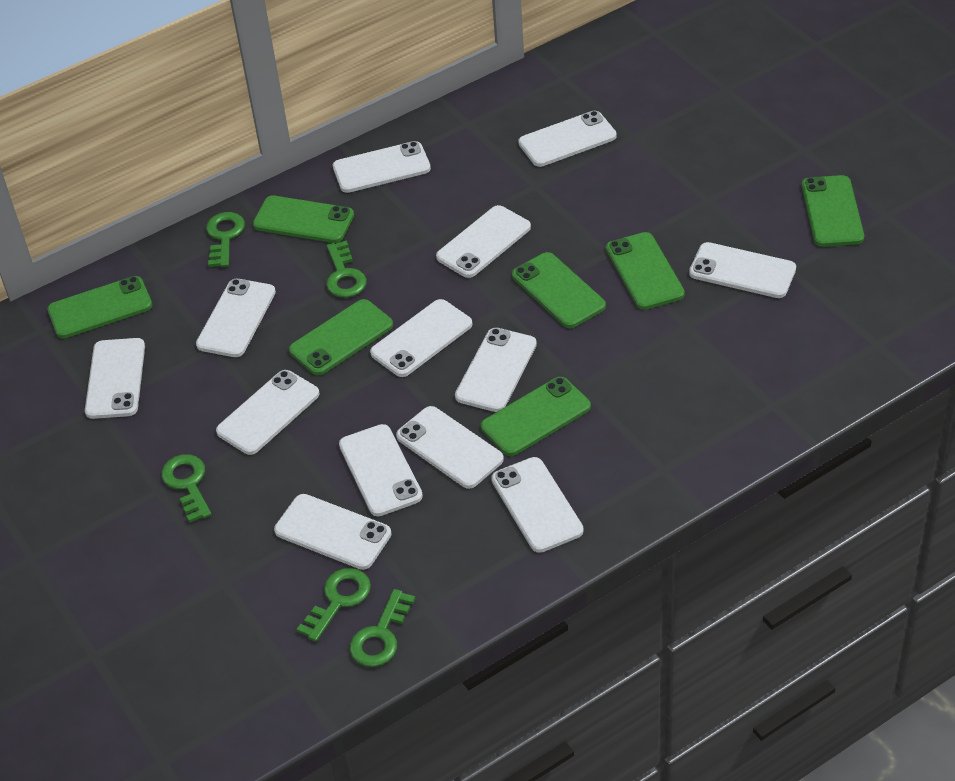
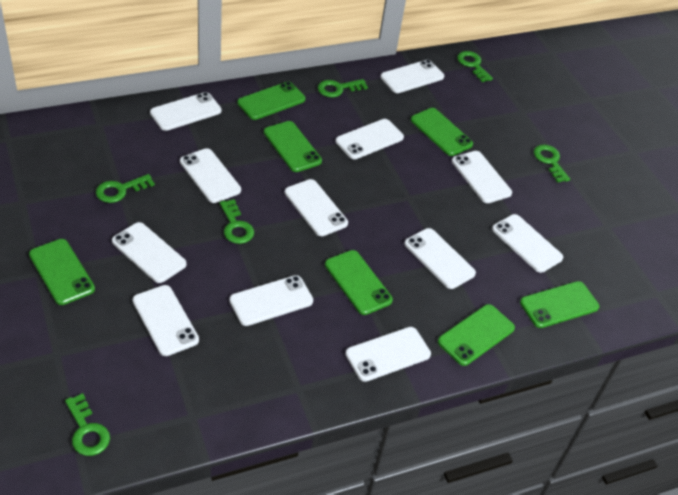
green key: [161,454,211,523] [206,212,245,267] [297,568,371,642] [326,241,367,298] [350,589,416,667] = 5 -> [65,393,110,456] [96,174,155,203] [220,199,254,244] [318,79,368,97] [457,51,493,82] [534,144,570,183] = 6
white phone: [85,338,145,419] [196,279,276,357] [216,370,320,455] [274,494,392,570] [333,141,431,193] [339,424,423,516] [370,299,472,377] [396,406,504,489] [436,205,531,278] [455,328,537,412] [491,457,584,553] [518,111,617,167] [689,242,796,298] = 13 -> [112,222,187,283] [133,285,199,356] [150,92,221,131] [180,148,241,203] [229,275,313,326] [285,179,348,236] [335,119,404,159] [346,327,431,382] [381,60,444,93] [404,228,476,289] [452,151,512,203] [492,214,563,273] = 12

